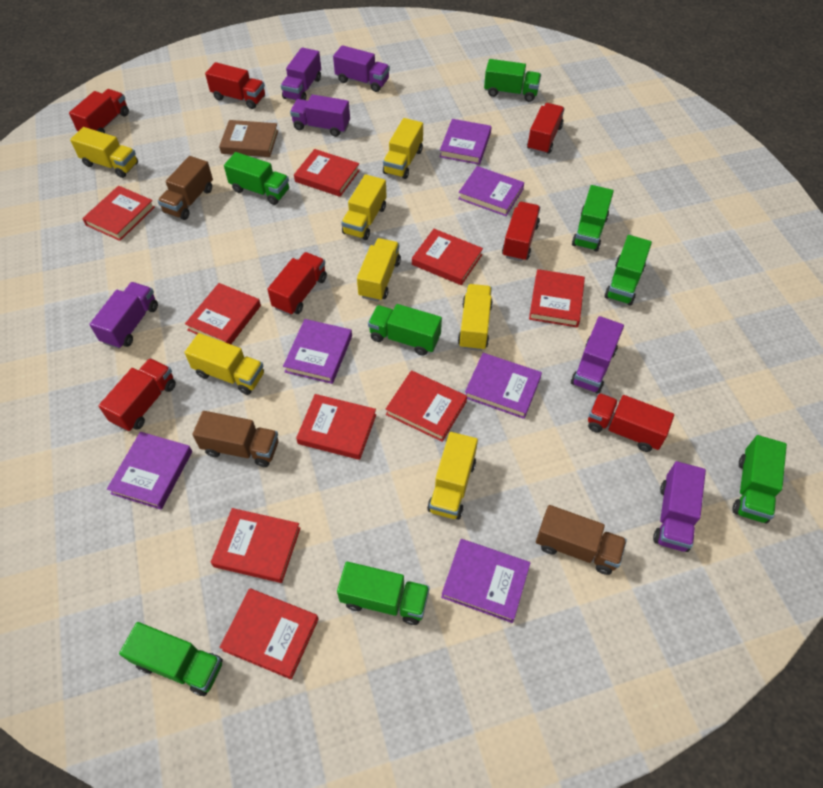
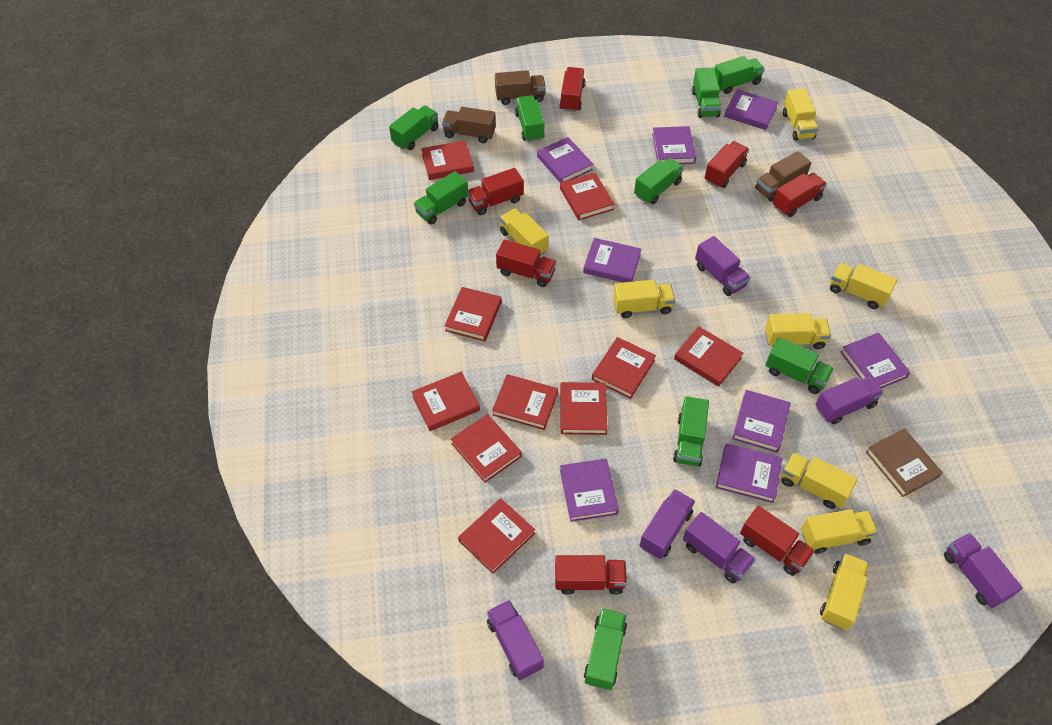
green truck: [119,622,223,696] [224,152,289,205] [337,562,430,625] [368,304,442,356] [484,59,541,102] [572,185,614,252] [605,235,652,306] [733,435,787,523] = 8 -> [389,105,439,150] [414,171,468,225] [515,95,545,142] [584,608,627,690] [634,158,684,204] [673,396,709,467] [692,68,721,118] [714,56,765,94] [765,337,834,394] = 9
purple book: [107,432,192,510] [283,319,352,384] [440,119,491,165] [441,539,530,623] [458,166,524,216] [465,353,542,419] = 6 -> [537,137,593,183] [560,459,619,522] [583,238,641,283] [652,126,696,164] [716,443,782,503] [724,89,779,130] [732,390,791,453] [840,333,910,388] = 8
red book: [82,186,155,241] [185,283,261,344] [211,508,301,583] [219,589,319,680] [294,149,360,197] [296,394,376,460] [386,371,467,442] [412,229,483,285] [529,269,585,327] = 9 -> [412,372,480,431] [421,140,474,180] [444,287,502,341] [451,414,522,483] [458,498,535,574] [492,374,558,430] [560,173,615,220] [560,382,608,435] [592,337,656,399] [674,326,743,387] = 10
yellow truck: [70,127,138,178] [184,333,264,395] [341,174,387,240] [357,238,401,301] [383,118,423,179] [427,432,478,520] [458,284,493,351] = 7 -> [500,208,549,256] [613,280,675,318] [765,313,831,349] [781,452,858,509] [783,88,818,141] [801,509,878,554] [820,553,869,630] [830,263,897,309] = 8

